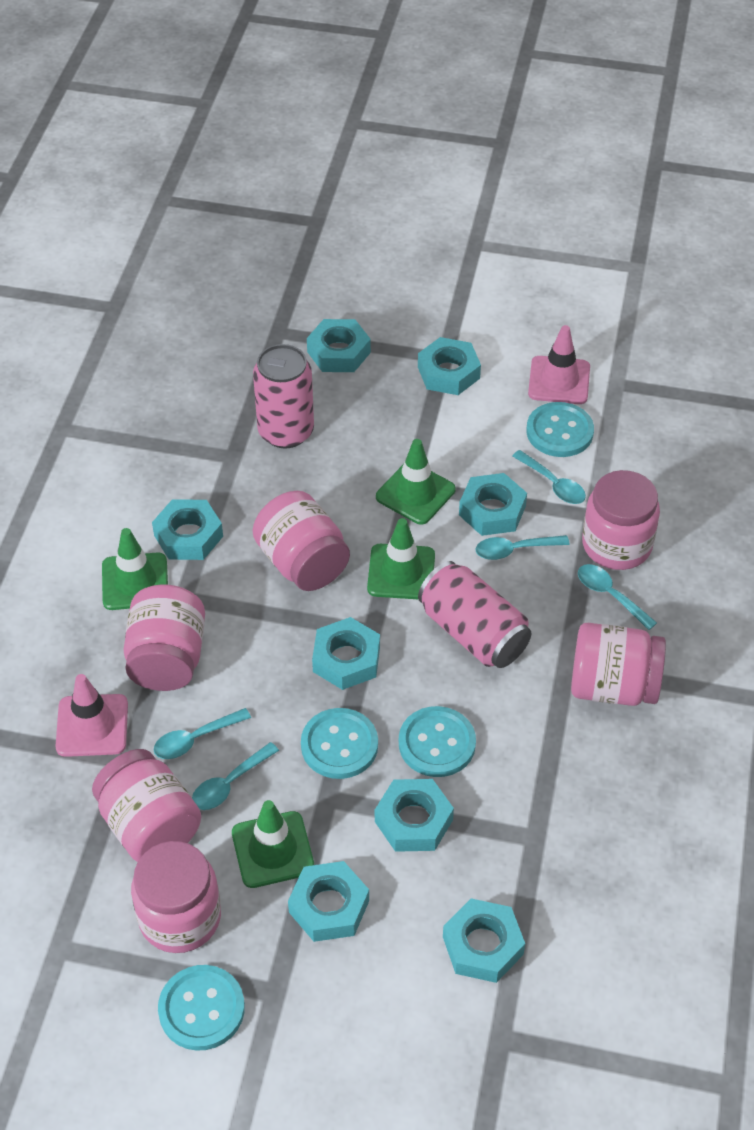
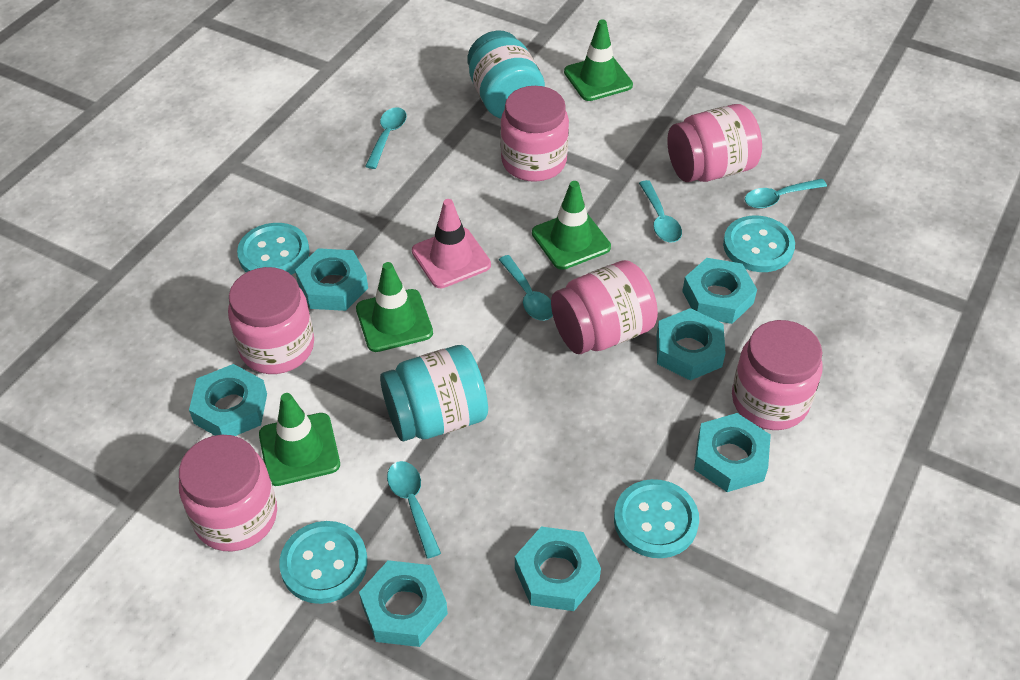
pink can: [253,344,314,448] [418,561,531,668] = 2 -> none = 0
pink traffic cone: [55,674,128,757] [528,325,590,404] = 2 -> [412,199,491,288] = 1
turquoise jar: none = 0 -> [380,345,488,441] [468,30,545,119] = 2
turquoise nut: [152,499,223,560] [288,861,369,942] [307,319,371,372] [312,617,380,690] [375,779,454,852] [418,337,481,395] [443,898,525,983] [459,473,527,536] = 8 -> [189,364,267,436] [295,248,368,311] [359,560,448,647] [515,527,601,611] [656,308,726,381] [682,258,757,324] [694,413,771,492] = 7

